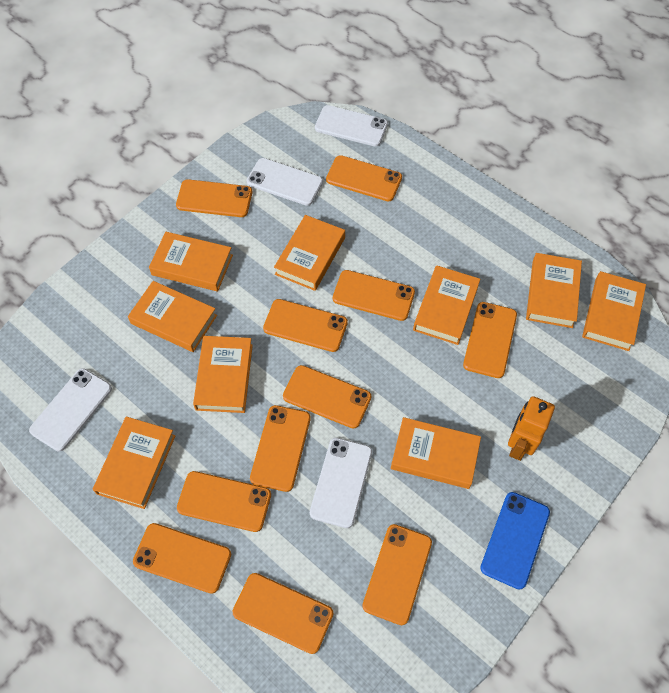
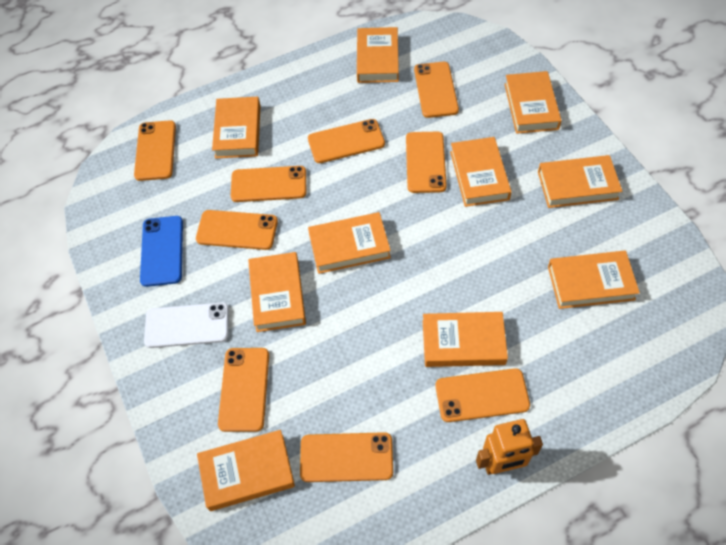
orange book: [93,417,175,509] [128,281,217,352] [149,232,233,291] [193,336,253,413] [274,215,345,291] [391,417,481,489] [413,265,480,345] [526,253,582,328] [582,271,646,351] = 9 -> [197,430,295,511] [212,97,260,159] [248,252,306,332] [308,212,391,274] [357,27,399,83] [423,312,508,367] [450,137,512,207] [504,71,562,134] [538,155,622,208] [548,251,640,309] = 10
orange phone: [133,523,231,594] [176,179,252,217] [177,471,271,532] [232,573,333,654] [250,405,311,492] [263,299,348,352] [283,365,371,429] [326,155,402,201] [333,270,415,321] [363,524,432,625] [463,302,517,378] = 11 -> [134,120,176,181] [196,210,278,250] [218,348,269,432] [231,166,306,202] [300,432,393,482] [308,119,385,163] [406,132,447,193] [414,62,459,118] [435,368,530,422] = 9
white phone: [29,368,112,451] [246,158,323,206] [310,438,372,528] [315,105,388,147] = 4 -> [144,303,229,348] = 1

